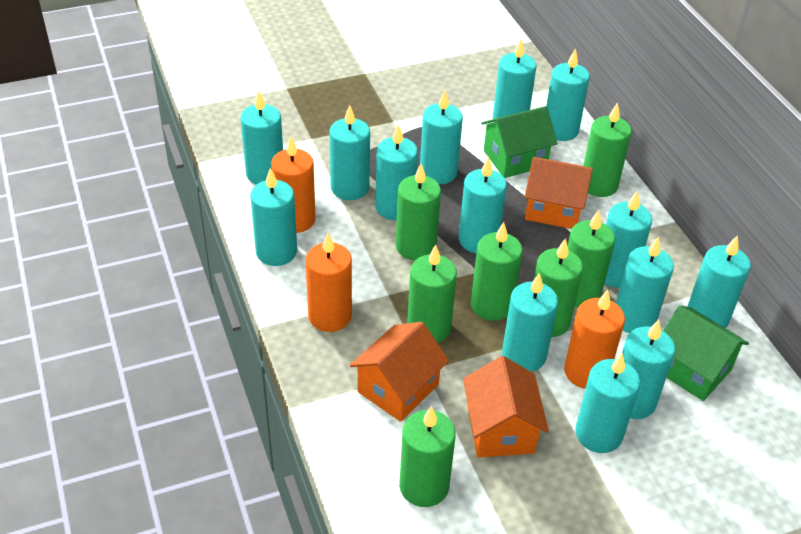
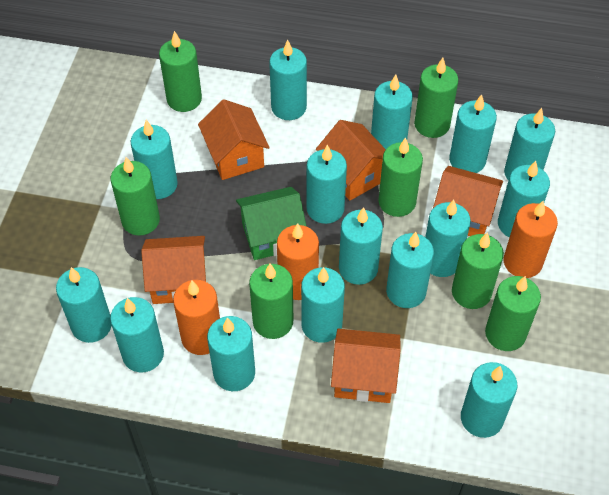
green house: [481,106,558,178] [663,305,749,401] = 2 -> [236,187,307,260] = 1
orange house: [350,322,449,422] [463,356,549,458] [525,157,593,229] = 3 -> [141,236,206,304] [198,99,270,180] [316,120,386,201] [331,328,401,403] [433,166,503,236] = 5
turquoise candle: [240,90,283,185] [250,168,297,266] [329,105,370,200] [375,124,418,220] [420,90,463,184] [459,157,507,253] [493,39,536,122] [502,273,558,372] [546,48,590,141] [575,353,640,453] [604,191,653,288] [616,236,674,333] [622,320,675,419] [687,235,751,328] = 14 -> [56,267,112,343] [110,297,164,372] [131,120,178,199] [207,316,255,391] [269,40,307,120] [301,267,345,343] [306,145,347,224] [339,207,383,285] [371,74,413,149] [386,232,434,308] [425,200,471,277] [449,94,497,173] [461,362,517,438] [498,161,550,238] [504,108,555,180] = 15

